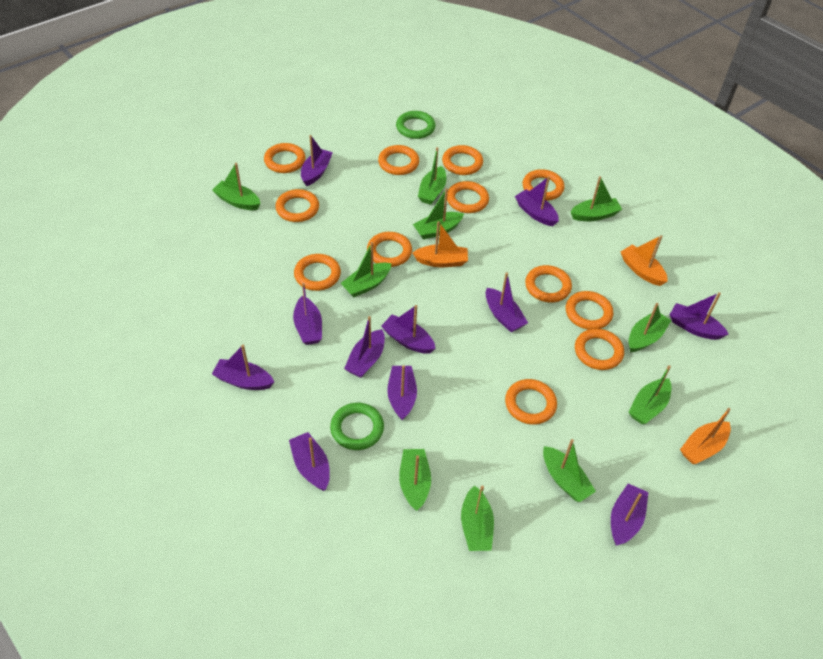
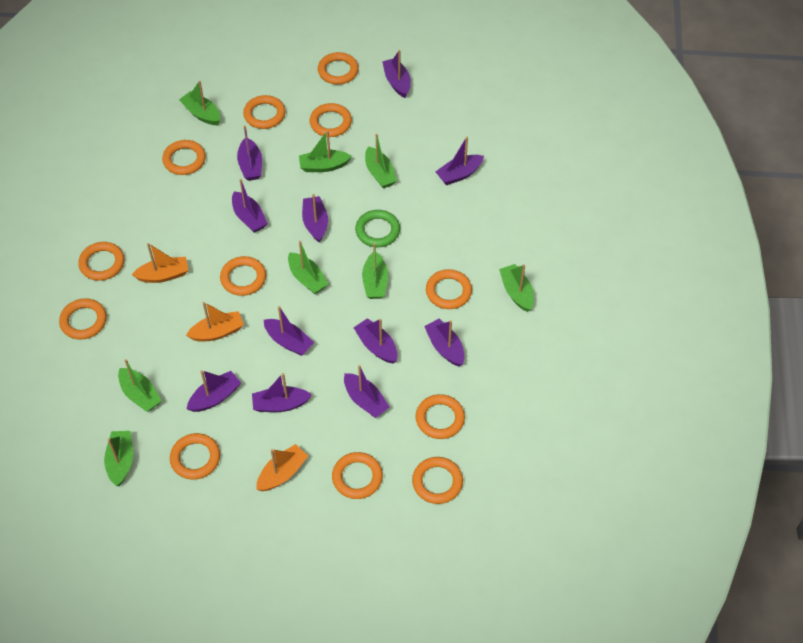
green boat: [212,163,261,210] [340,242,392,297] [399,449,431,511] [413,188,464,240] [418,147,446,205] [461,485,494,551] [543,439,596,502] [571,176,622,221] [628,365,672,424] [629,303,672,352] = 10 -> [104,431,133,486] [118,359,162,412] [179,81,220,125] [288,241,329,294] [299,130,352,172] [362,243,388,299] [365,134,397,188] [499,264,534,312] = 8
green ring: [330,403,384,450] [396,111,436,139] = 2 -> [355,210,400,247] = 1

